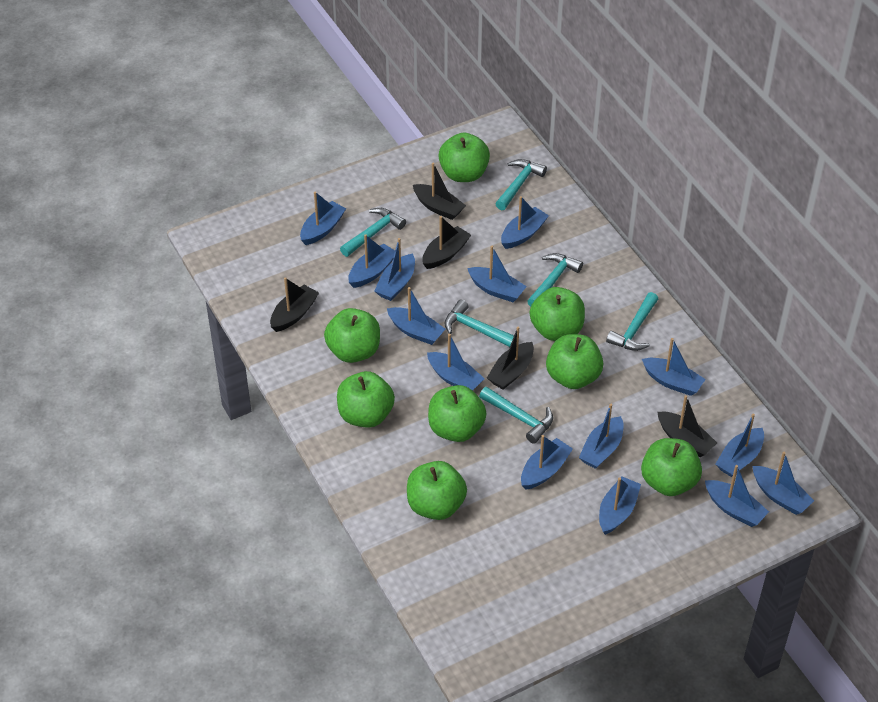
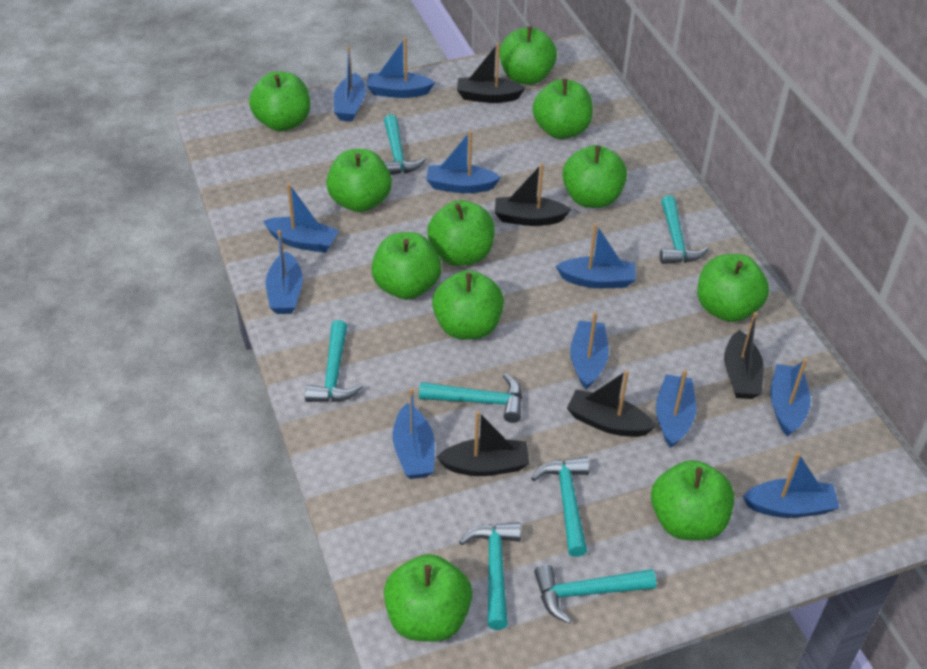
blue boat: [300,191,346,245] [348,234,395,288] [374,238,415,301] [387,287,445,345] [427,334,485,391] [467,246,527,302] [501,196,549,249] [521,435,573,490] [579,404,624,469] [599,476,641,535] [642,338,706,396] [705,465,769,527] [716,413,764,477] [753,452,814,515] = 14 -> [263,183,339,253] [266,230,303,314] [334,46,366,121] [366,38,435,98] [393,388,435,479] [426,131,501,193] [556,224,636,288] [570,312,609,389] [656,370,696,448] [743,453,840,518] [770,358,811,437] = 11
green apple: [324,308,380,363] [337,371,395,428] [407,461,467,520] [428,385,487,442] [438,133,490,182] [529,287,585,341] [546,334,604,389] [641,438,702,496] = 8 -> [249,71,310,132] [326,149,392,212] [371,232,441,300] [384,554,472,642] [427,200,495,266] [432,270,504,340] [499,26,557,85] [532,79,593,139] [562,145,627,208] [651,460,734,540] [697,254,769,322] = 11
turquoise hammer: [340,208,406,257] [444,300,514,347] [479,387,553,444] [495,159,547,210] [527,253,583,307] [606,292,658,351] = 6 -> [305,320,363,402] [384,114,426,175] [419,373,522,423] [459,522,521,630] [531,457,590,557] [534,564,656,624] [660,195,709,264] = 7

